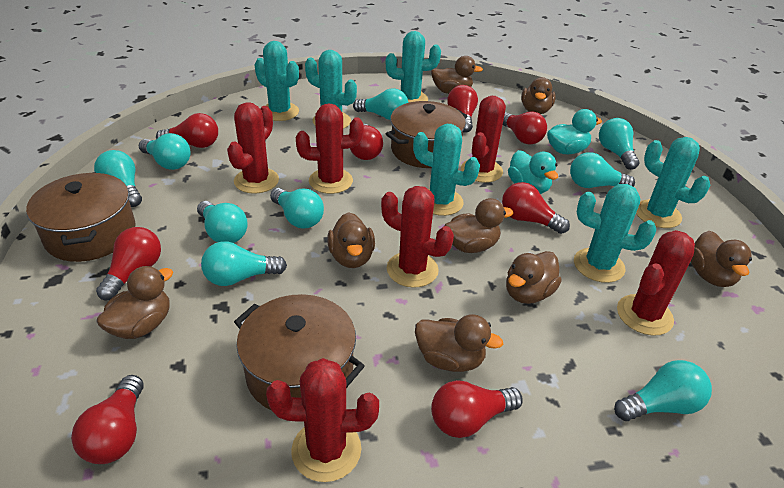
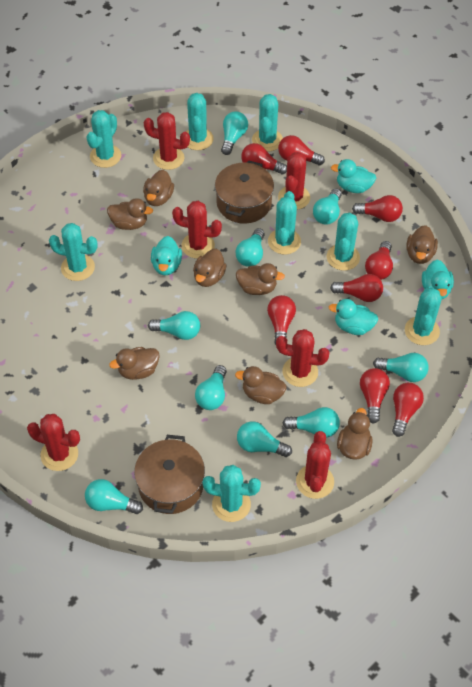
brown pot: [26,172,136,262] [234,294,365,411] [386,101,467,168] = 3 -> [134,435,205,514] [215,160,274,224] = 2
turquoise cactus: [254,41,299,121] [305,50,357,129] [386,31,441,102] [413,124,480,216] [574,184,656,283] [636,137,710,228] = 6 -> [49,223,98,281] [87,110,121,168] [186,93,214,150] [203,465,261,522] [252,94,283,152] [268,191,301,254] [327,213,360,271] [405,286,442,345] = 8
turquoise duck: [508,150,558,194] [547,109,602,154] = 2 -> [151,236,182,275] [329,299,378,335] [331,159,376,193] [422,260,454,299] = 4

